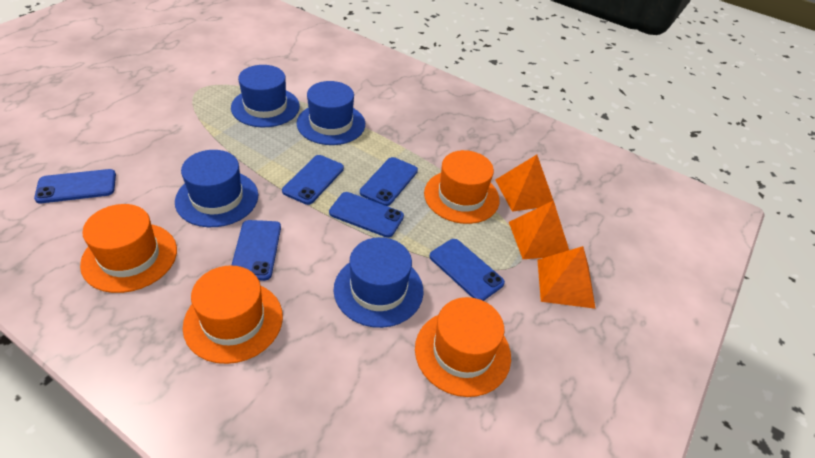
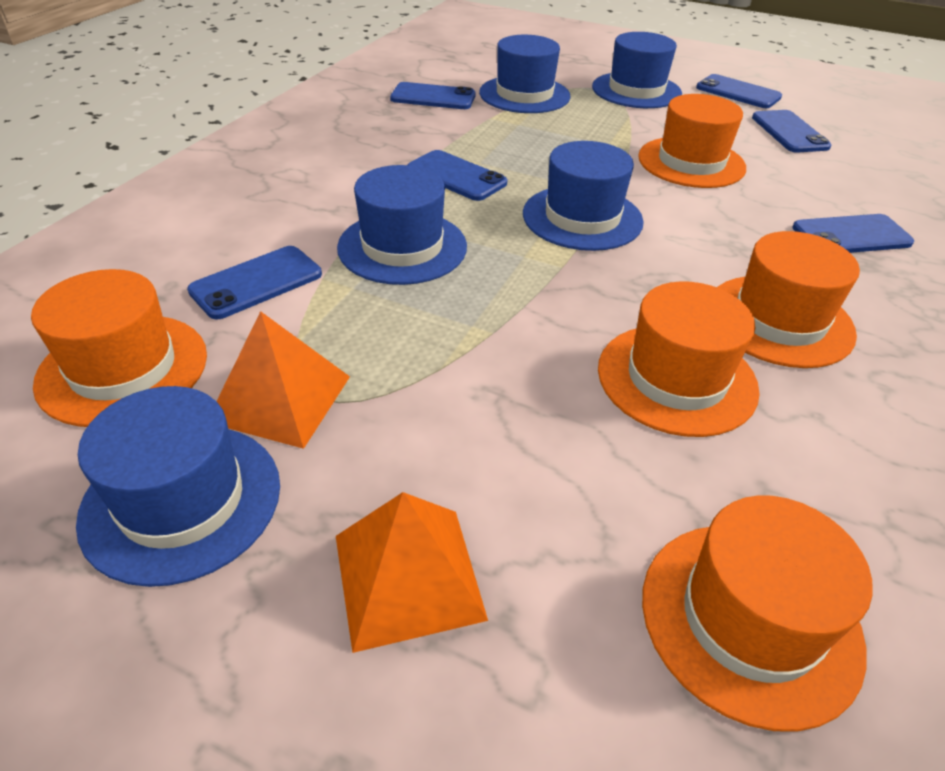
blue hat: [175,150,258,227] [231,65,300,127] [296,81,365,145] [334,237,423,328] = 4 -> [76,386,280,587] [337,165,467,285] [479,35,570,113] [523,141,644,251] [592,32,682,108] = 5
orange hat: [80,204,177,293] [183,265,283,364] [415,297,511,397] [424,150,500,224] = 4 -> [31,269,207,427] [598,281,760,437] [638,94,746,188] [642,495,872,732] [717,231,860,368] = 5
orange pyramid: [495,155,554,212] [509,201,569,259] [537,246,596,309] = 3 -> [216,311,350,449] [336,492,488,653] = 2

